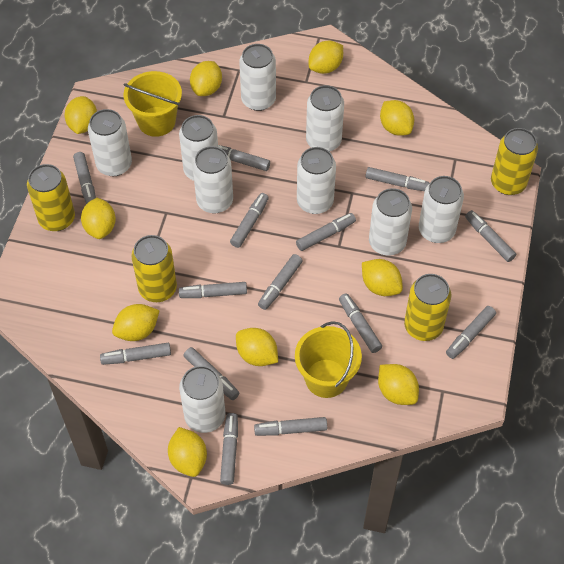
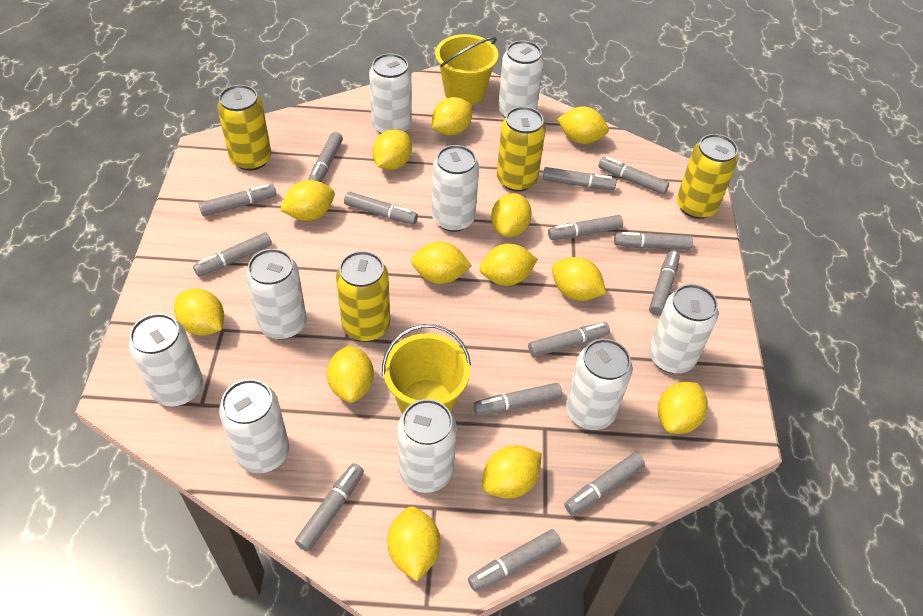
yellow lemon: [64,96,97,134] [81,198,116,239] [112,304,160,341] [168,427,207,477] [190,61,222,96] [236,328,278,366] [309,41,343,74] [362,259,403,296] [378,364,419,405] [380,100,414,136] = 10 -> [174,289,224,336] [280,180,335,221] [327,345,374,403] [372,129,412,170] [387,506,440,581] [411,242,472,284] [432,97,473,135] [480,243,538,286] [482,445,542,499] [491,193,532,237] [552,257,606,301] [557,107,609,144] [658,382,708,434] = 13

